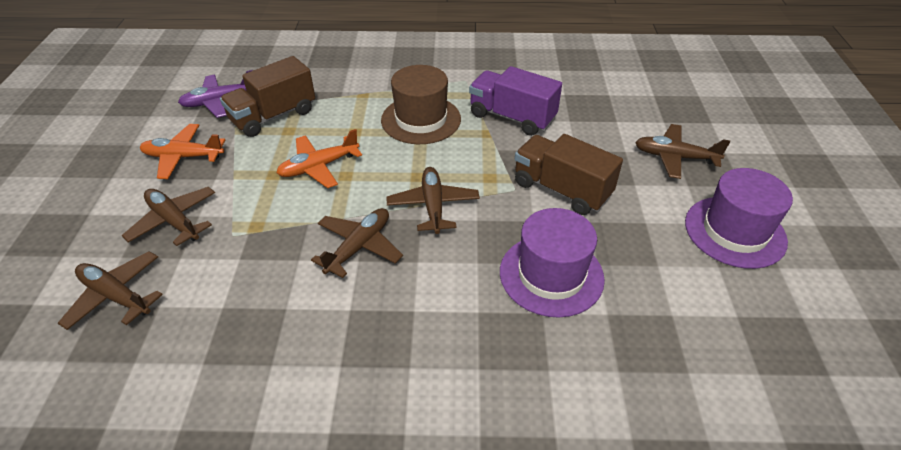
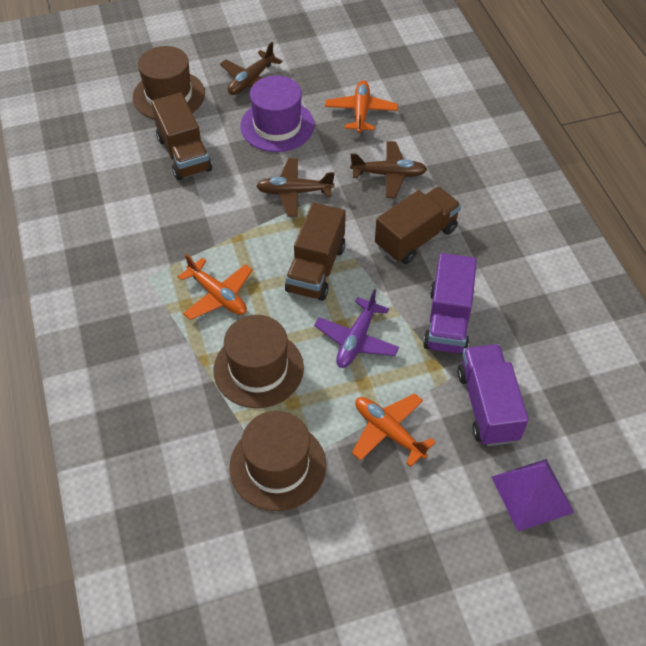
brown hat: [381,65,461,144] = 1 -> [133,46,205,119] [213,315,304,408] [229,411,326,511] = 3
brown plane: [58,251,163,330] [121,187,215,246] [311,208,403,278] [386,167,480,234] [635,124,730,179] = 5 -> [220,42,283,95] [256,158,335,217] [350,141,427,198] = 3
brown truck: [220,56,315,137] [515,134,623,215] = 2 -> [151,93,212,180] [285,203,346,301] [375,187,461,264] = 3
orange plane: [140,124,225,179] [276,129,362,188] = 2 -> [178,254,253,320] [325,80,398,133] [352,393,436,467] = 3
purple hat: [500,208,605,318] [685,168,793,269] = 2 -> [240,76,315,152] = 1
purple pyramid: none = 0 -> [492,459,574,532] = 1
purple truck: [469,66,562,136] = 1 -> [423,253,477,354] [457,344,529,446] = 2

